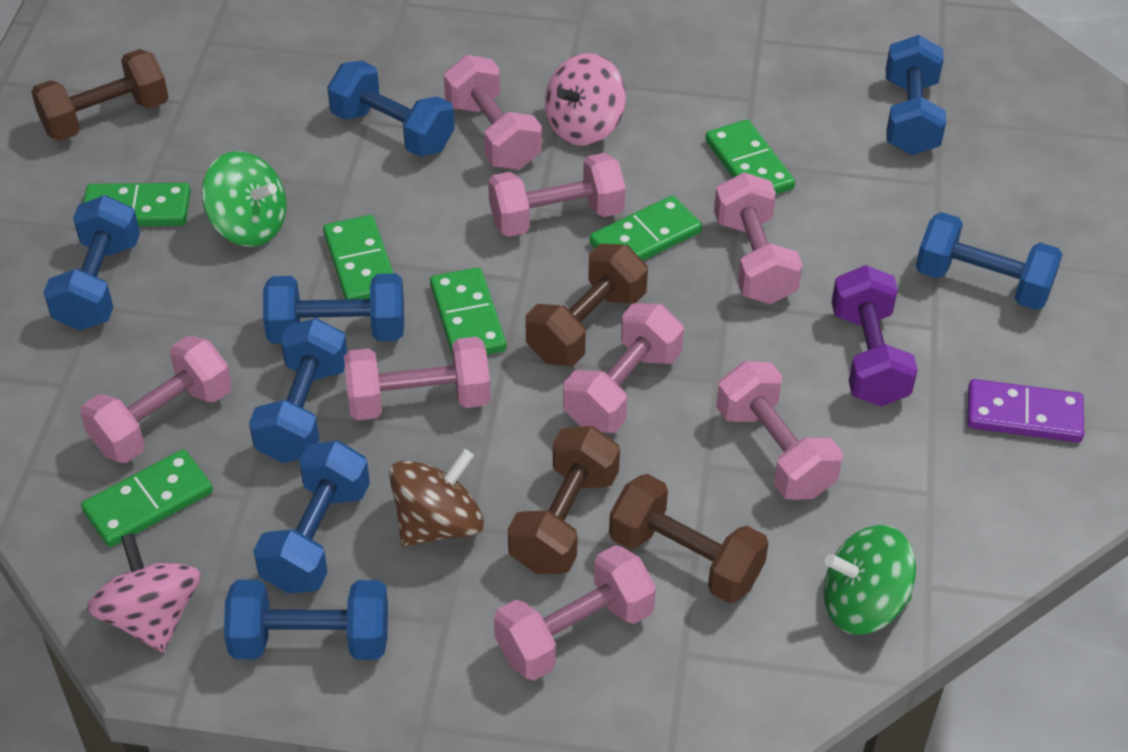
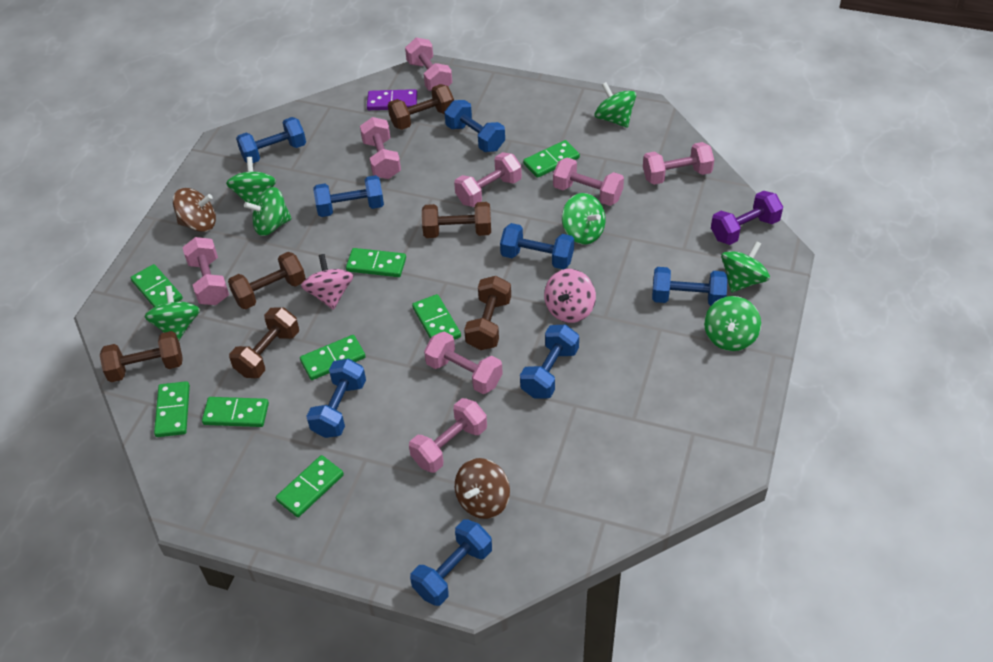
brown dumbbell: [31,49,168,141] [508,426,620,574] [526,244,648,366] [609,474,769,603] = 4 -> [100,331,183,382] [228,252,306,309] [229,307,299,378] [388,84,454,130] [422,202,491,238] [464,276,511,350] = 6
brown spinning top: [389,449,484,547] = 1 -> [173,188,216,232] [455,458,510,519] = 2
green domino: [81,449,213,547] [83,183,191,226] [323,215,394,300] [430,267,506,357] [589,195,702,261] [705,119,795,194] = 6 -> [131,264,183,307] [154,381,190,437] [202,397,269,427] [276,455,344,517] [300,335,366,380] [346,248,406,277] [412,294,461,340] [523,140,580,178] = 8
green spinning top: [202,151,286,247] [824,525,916,635] = 2 -> [145,286,200,340] [226,157,276,204] [244,187,292,236] [562,193,605,245] [594,82,636,128] [704,296,761,351] [721,241,770,293] = 7

